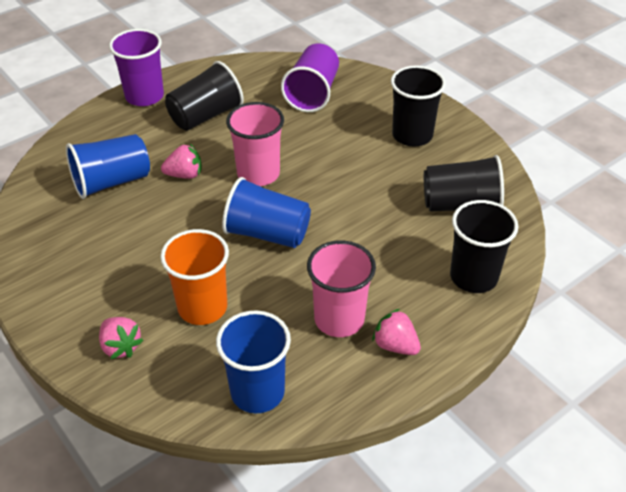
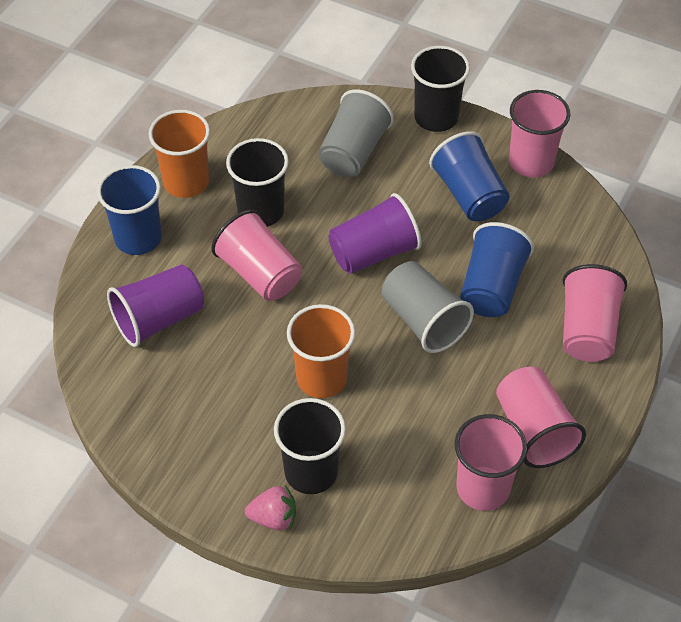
black cup: [165,61,244,131] [391,65,446,146] [424,155,504,211] [450,200,519,293] = 4 -> [226,138,289,227] [274,398,346,494] [411,46,470,132] = 3
grey cup: none = 0 -> [318,89,394,177] [381,261,474,353] = 2
orange cup: [160,229,229,325] = 1 -> [149,110,210,198] [287,304,355,398] = 2
pink cup: [226,102,284,186] [307,240,376,337] = 2 -> [211,210,302,301] [455,414,527,511] [496,367,586,468] [509,90,570,177] [563,264,627,362] = 5
pink strawberry: [99,317,144,359] [161,144,201,179] [372,309,421,355] = 3 -> [245,485,296,530] = 1

